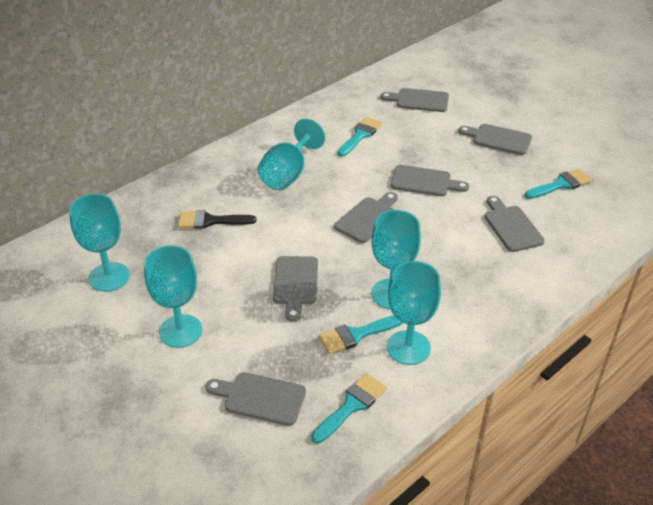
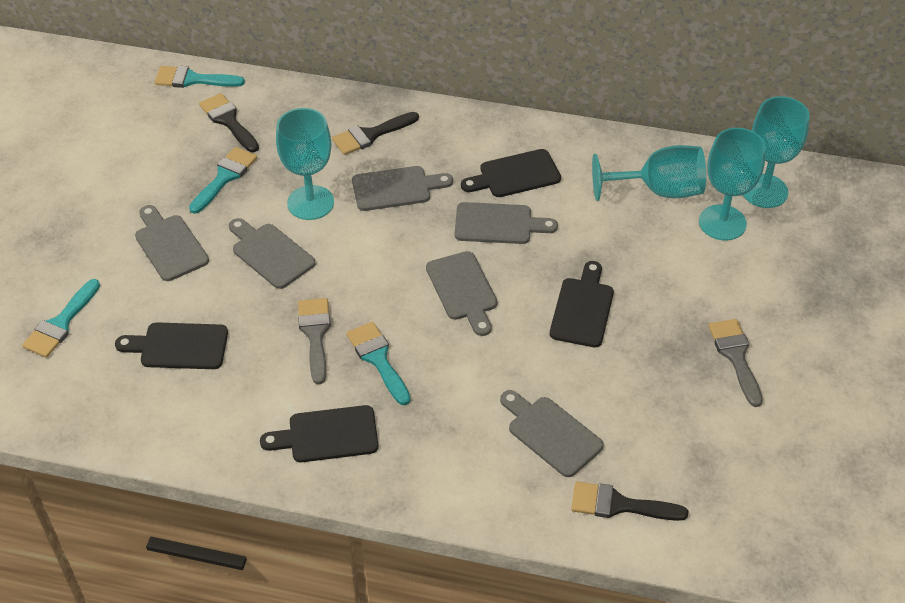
black brush: [178,210,256,229] = 1 -> [199,93,259,152] [332,112,419,155] [571,482,688,521] = 3
black cutting board: none = 0 -> [115,322,228,369] [260,405,378,462] [461,149,561,197] [550,261,614,347] = 4
grey brush: none = 0 -> [298,298,331,384] [708,319,763,407] = 2
grey cutting board: [205,372,306,426] [273,256,318,322] [334,192,398,243] [380,88,449,112] [391,165,469,196] [458,124,532,155] [485,196,545,252] = 7 -> [135,205,209,281] [229,218,316,289] [352,166,453,211] [426,251,498,336] [455,202,558,244] [500,390,604,477] = 6
turquoise goblet: [69,194,130,292] [144,245,202,348] [258,119,325,190] [371,210,421,309] [387,261,441,365] = 5 -> [276,108,334,220] [592,145,706,201] [699,128,766,240] [743,96,810,208] = 4

